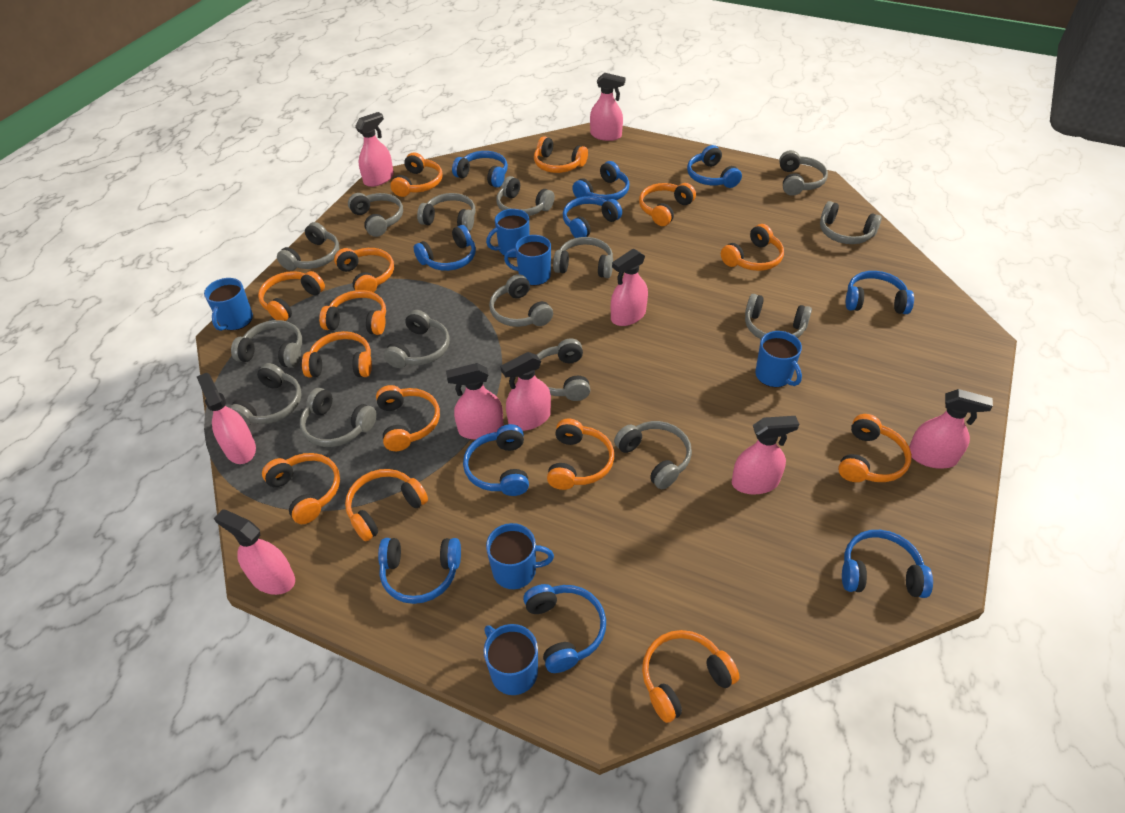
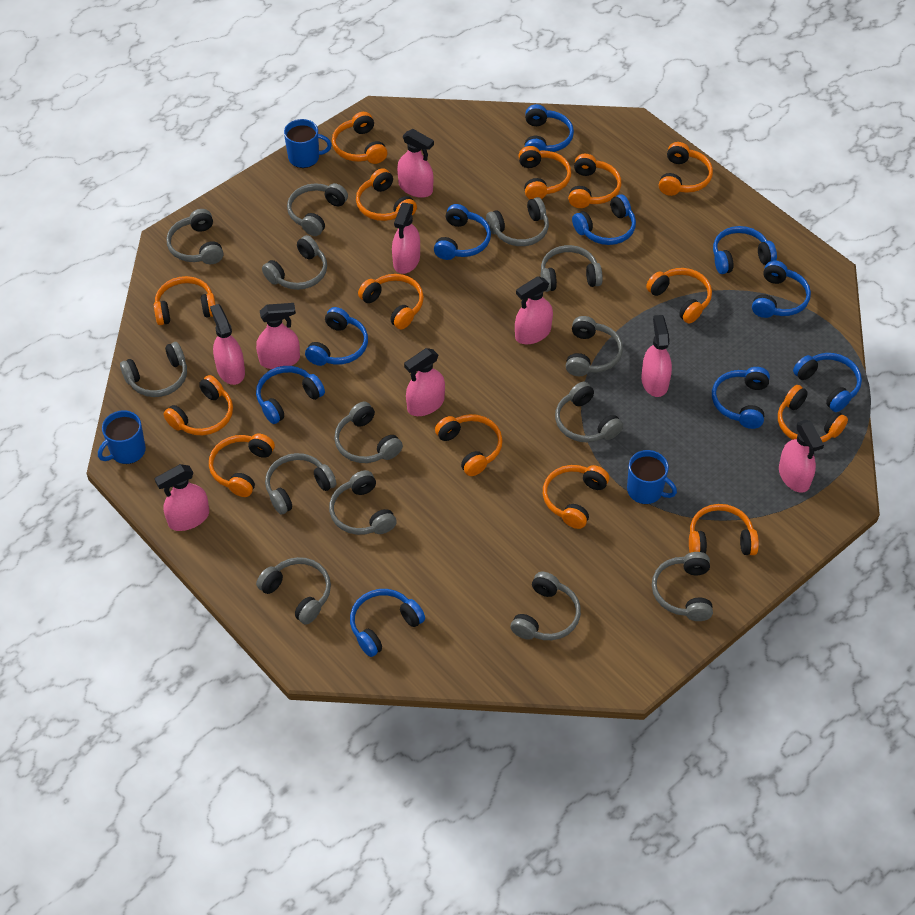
blue mug: [204,278,253,331] [483,624,538,695] [486,209,529,258] [486,523,554,589] [504,235,551,286] [755,331,802,388] = 6 -> [98,411,146,464] [284,119,332,168] [627,450,677,504] = 3
grey headphones: [229,363,302,426] [231,320,302,368] [277,222,339,271] [300,388,377,447] [348,193,403,237] [384,310,450,368] [417,193,476,231] [489,274,553,327] [496,176,555,216] [537,338,590,401] [553,237,613,278] [614,421,692,489] [745,294,812,339] [779,150,828,196] [820,201,882,244] = 15 -> [120,342,187,397] [166,209,223,264] [256,557,331,625] [262,235,327,290] [265,453,336,514] [287,183,348,236] [329,470,397,535] [334,402,403,463] [486,197,549,246] [511,572,581,640] [541,245,603,292] [555,382,623,442] [566,316,623,376] [652,552,713,621] = 14

